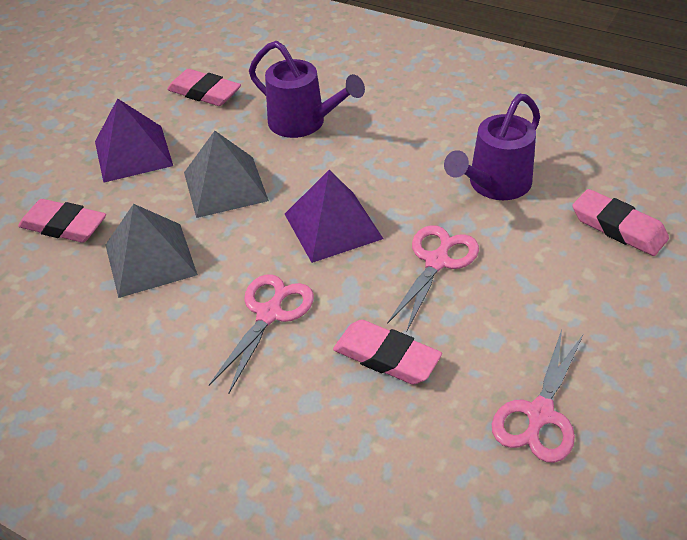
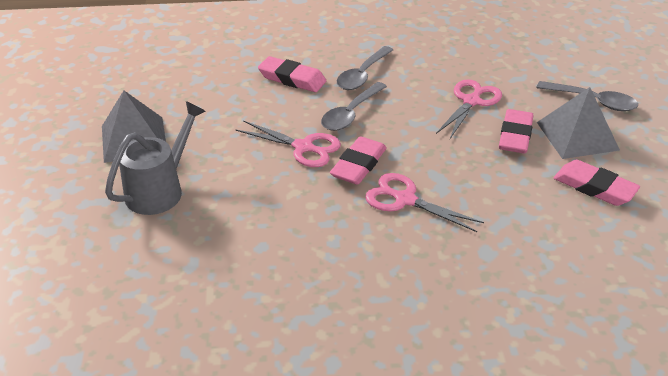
grey spoon: none = 0 -> [321,82,387,131] [337,46,393,90] [536,81,638,111] = 3
grey watering can: none = 0 -> [105,101,206,215] = 1
purple pyramid: [95,98,173,183] [285,170,384,263] = 2 -> none = 0
purple watering can: [249,41,365,138] [444,94,540,200] = 2 -> none = 0

